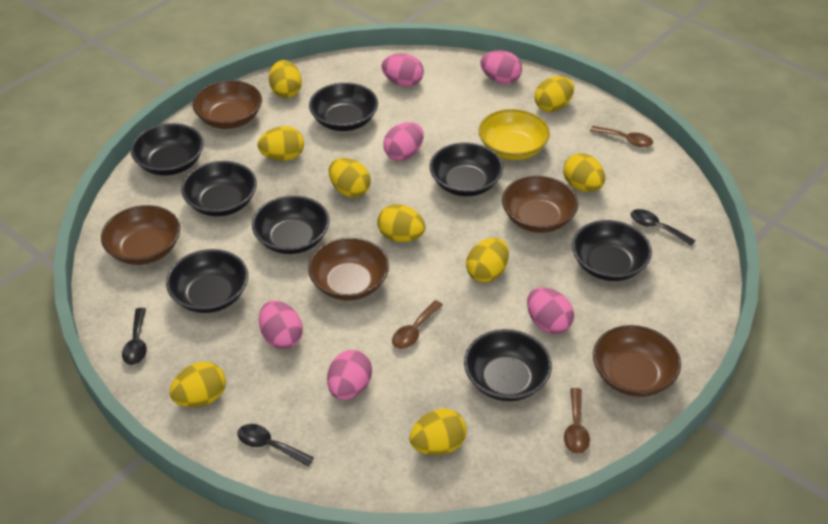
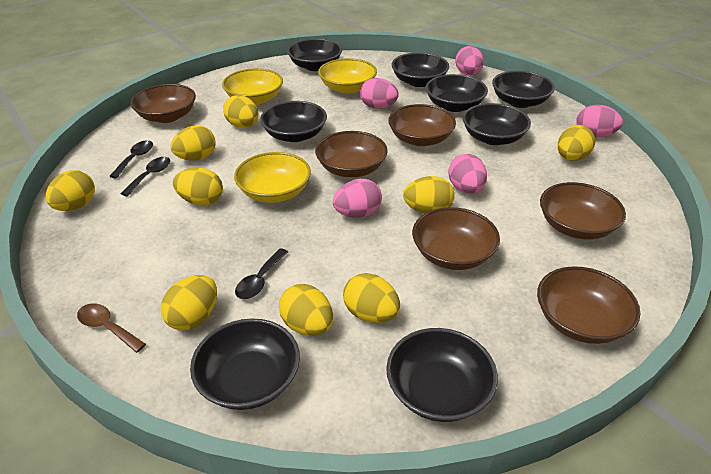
brown bowl: [101,205,180,265] [192,80,262,129] [308,238,389,301] [502,176,578,233] [593,325,681,397] = 5 -> [131,84,196,123] [315,131,388,177] [388,104,456,146] [412,207,500,270] [537,266,640,344] [540,182,626,240] = 6
brown spoon: [392,300,443,349] [564,388,590,454] [590,126,653,147] = 3 -> [77,303,146,353] = 1
pink egg: [259,300,303,349] [327,350,372,400] [381,53,424,87] [383,122,424,161] [480,50,522,84] [527,287,574,334] = 6 -> [333,179,382,218] [360,78,399,109] [448,154,487,194] [455,46,484,75] [576,105,623,138] = 5
yellow bowl: [479,109,550,160] = 1 -> [222,68,283,105] [234,152,311,203] [318,58,377,94] = 3

